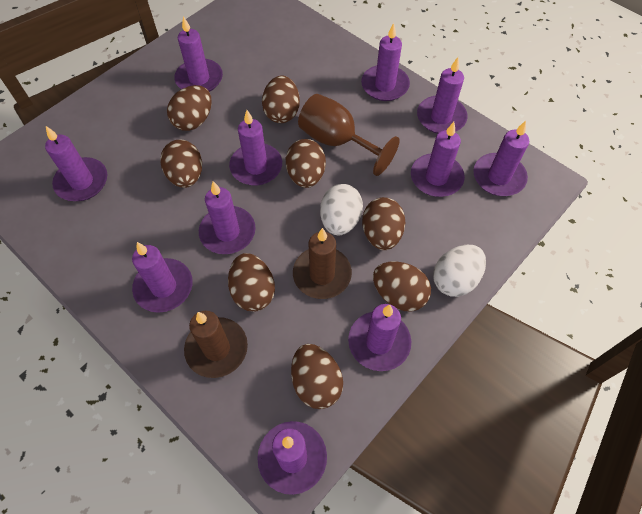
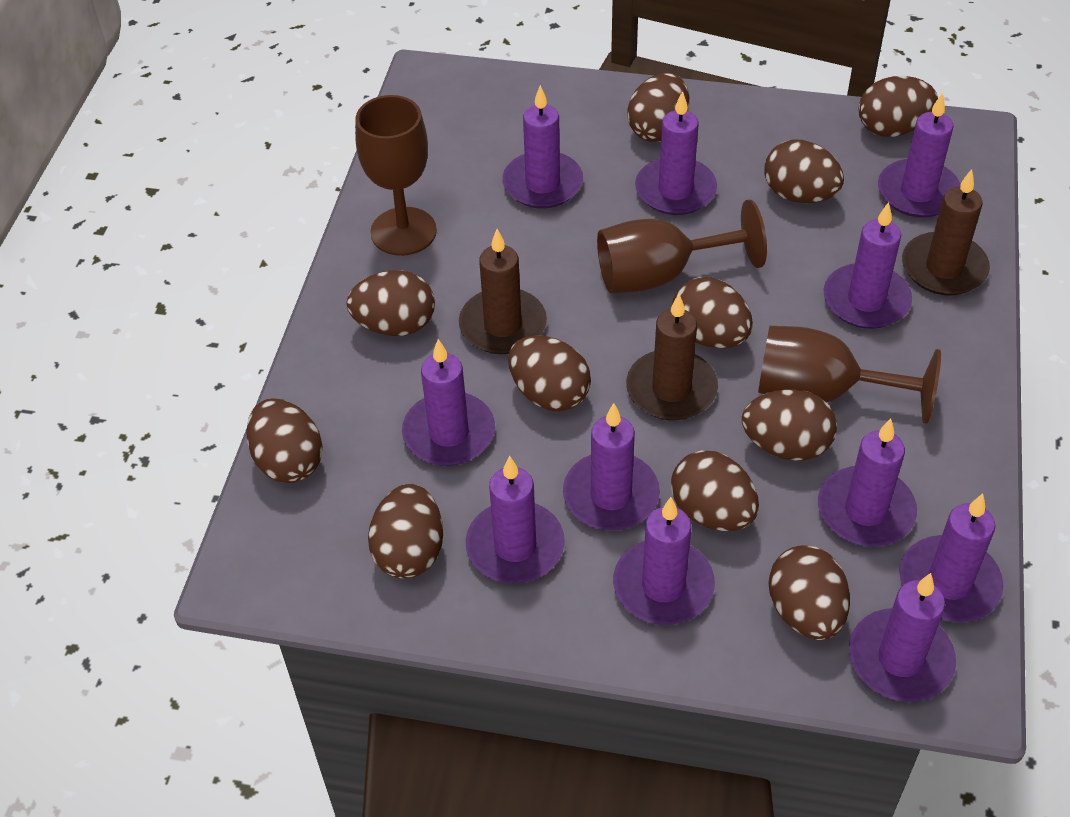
brown candle: [184,311,248,378] [293,228,352,299] = 2 -> [459,229,547,354] [626,294,718,420] [902,169,990,296] = 3
brown egg: [160,140,202,188] [167,85,212,131] [228,253,275,311] [262,76,300,123] [286,139,326,188] [291,344,343,409] [362,197,405,250] [373,262,431,311] = 8 -> [246,398,322,483] [346,270,435,336] [368,484,443,578] [508,336,591,412] [627,73,689,142] [671,450,759,531] [672,277,753,348] [742,389,837,461] [764,139,844,203] [769,545,850,640] [858,76,938,137] = 11
brown goblet: [298,94,400,176] = 1 -> [355,95,437,256] [597,199,767,293] [758,326,941,424] = 3
white egg: [320,184,363,235] [433,245,486,297] = 2 -> none = 0

